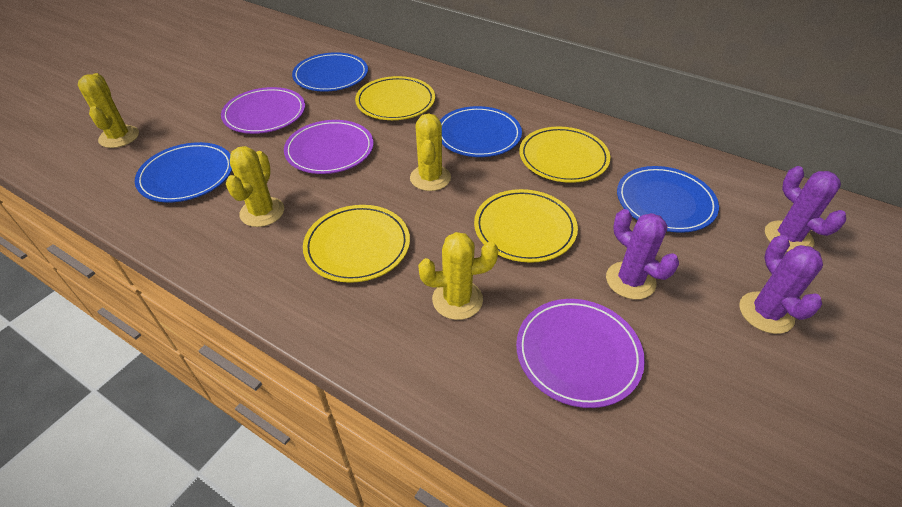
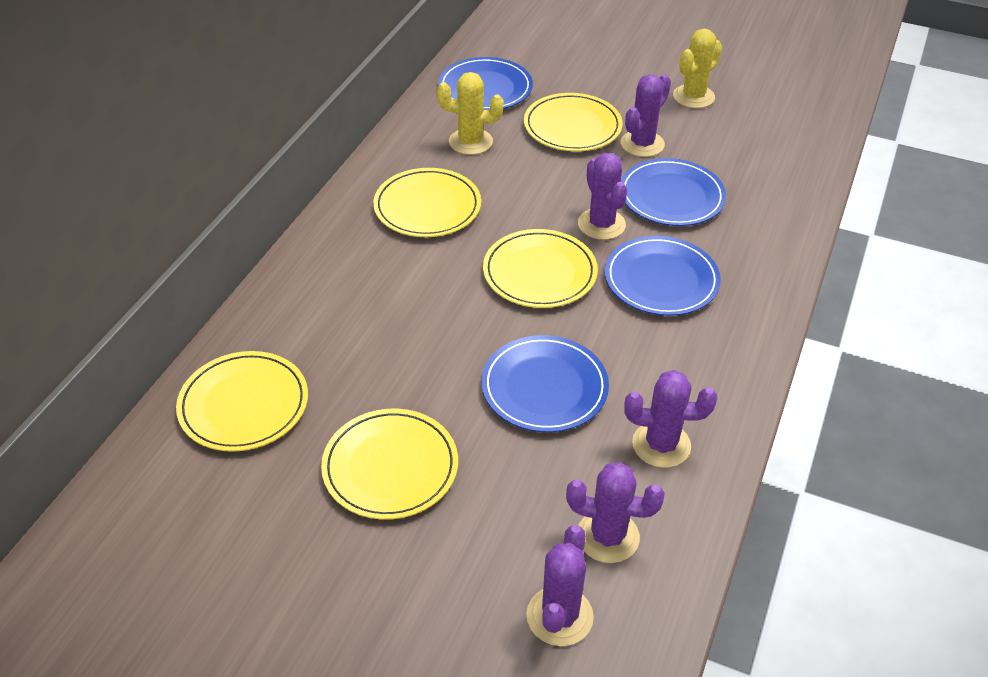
purple cactus: [606,209,679,299] [739,235,823,334] [765,166,846,252] = 3 -> [526,525,594,646] [566,462,665,563] [578,153,627,240] [621,74,671,157] [625,370,717,468] = 5
purple plate: [221,87,305,134] [284,120,373,174] [516,299,645,408] = 3 -> none = 0
yellow cactus: [78,73,139,148] [226,146,284,227] [410,113,451,191] [418,232,499,320] = 4 -> [437,72,504,155] [673,29,722,108] = 2
yellow plate: [303,205,410,283] [355,76,435,120] [474,189,578,263] [519,127,610,183] = 4 -> [176,351,308,452] [321,409,458,520] [373,168,481,237] [483,229,598,308] [524,93,623,151] = 5

